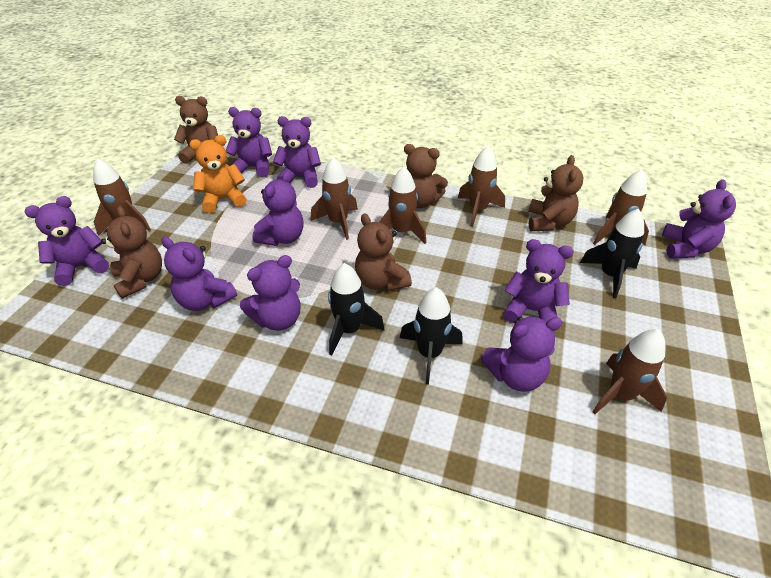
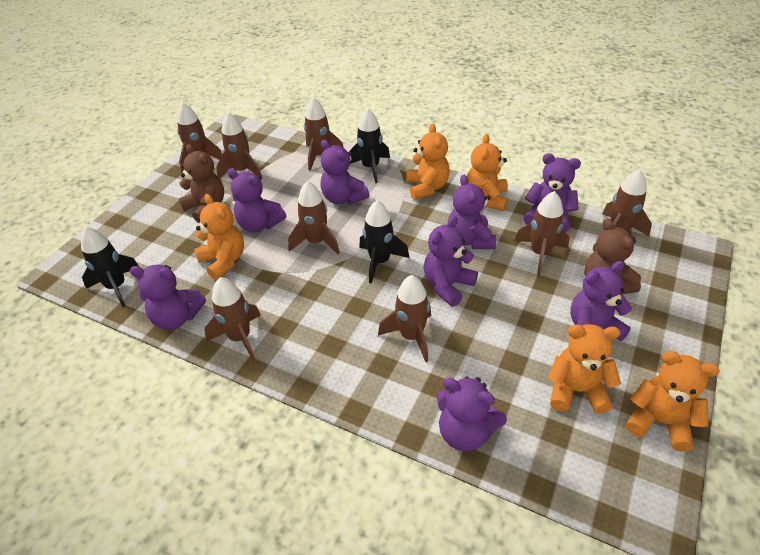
brown rocket: [93,158,151,236] [311,157,358,240] [380,167,426,244] [458,146,505,227] [593,169,649,245] [593,329,667,414] = 6 -> [177,102,222,173] [205,277,261,361] [216,112,262,179] [288,181,340,254] [304,98,344,171] [378,275,431,362] [515,191,569,275] [602,169,652,237] = 8
brown teddy bear: [101,206,162,299] [174,96,218,164] [355,213,412,292] [404,144,448,208] [528,155,583,231] = 5 -> [179,144,224,223] [584,218,641,294] = 2
orange teddy bear: [189,135,246,213] = 1 -> [195,194,244,280] [406,123,450,200] [467,134,508,211] [548,324,621,414] [626,351,720,452] = 5
purple teddy bear: [24,196,109,286] [162,237,237,311] [226,107,272,177] [240,255,300,331] [252,171,304,246] [273,116,321,188] [481,316,562,392] [503,239,573,323] [662,179,736,258] = 9 -> [130,265,206,330] [227,168,286,232] [321,140,369,204] [424,216,478,307] [437,376,507,451] [447,175,496,249] [524,153,581,232] [570,261,632,341] = 8

